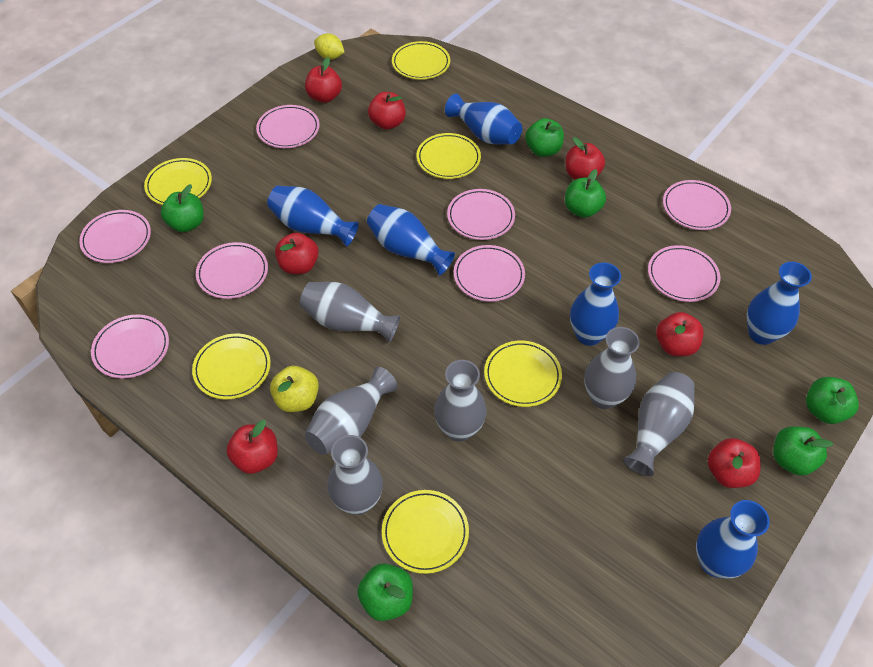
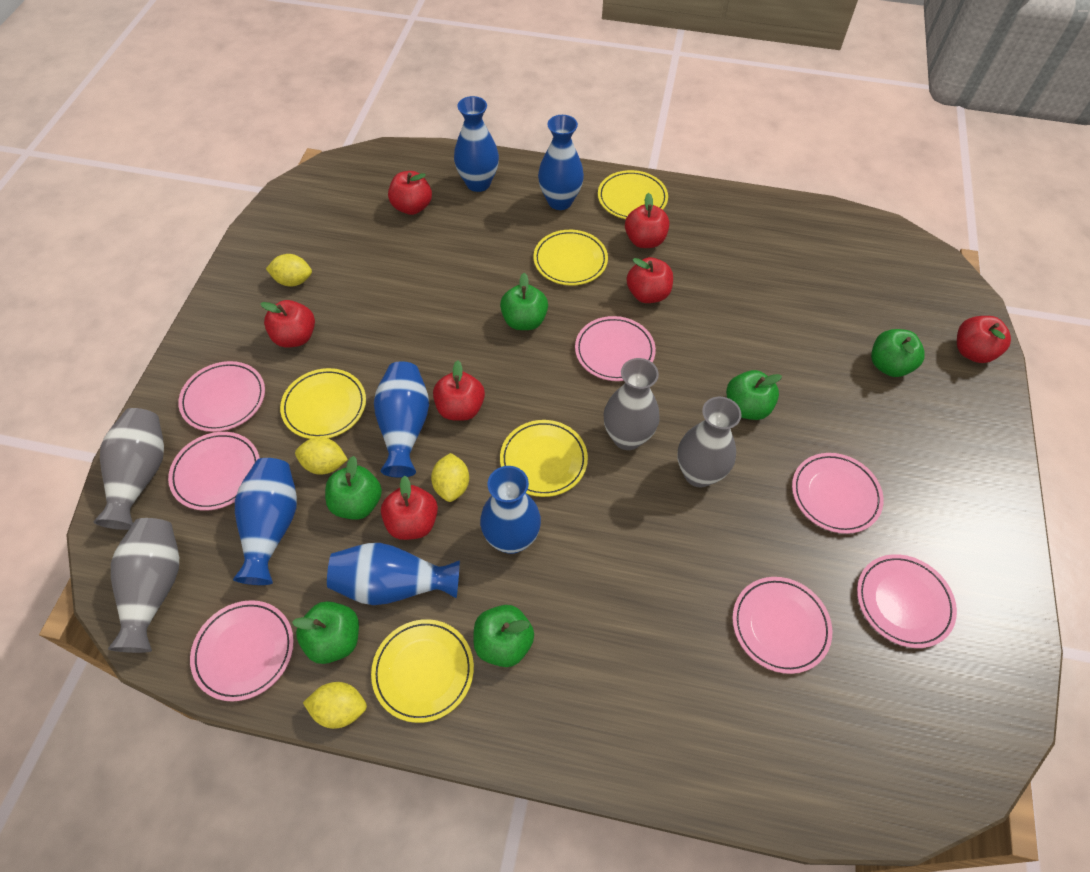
grey vase: [300,282,400,343] [305,367,397,455] [327,435,383,515] [434,360,486,442] [584,327,640,409] [623,372,695,476] = 6 -> [93,408,164,530] [108,518,179,653] [603,358,660,450] [677,397,742,487] = 4
pink plate: [79,210,151,263] [91,314,169,379] [196,242,268,299] [256,105,320,148] [447,189,515,240] [454,245,525,302] [648,245,720,302] [663,180,731,230] = 8 -> [168,432,260,511] [178,361,265,432] [190,600,294,702] [575,316,656,381] [732,577,832,674] [792,453,884,534] [857,554,957,648] = 7
yellow apple: [270,366,319,412] = 1 -> none = 0
yellow lemon: [314,33,344,60] = 1 -> [266,254,312,287] [295,437,348,475] [303,682,367,729] [431,453,469,502] = 4
yellow plate: [144,158,212,205] [192,334,271,399] [382,490,469,574] [392,41,450,80] [417,133,481,179] [484,340,562,407] = 6 -> [280,368,366,439] [371,619,474,723] [500,420,588,497] [533,230,608,286] [598,170,668,219] = 5

